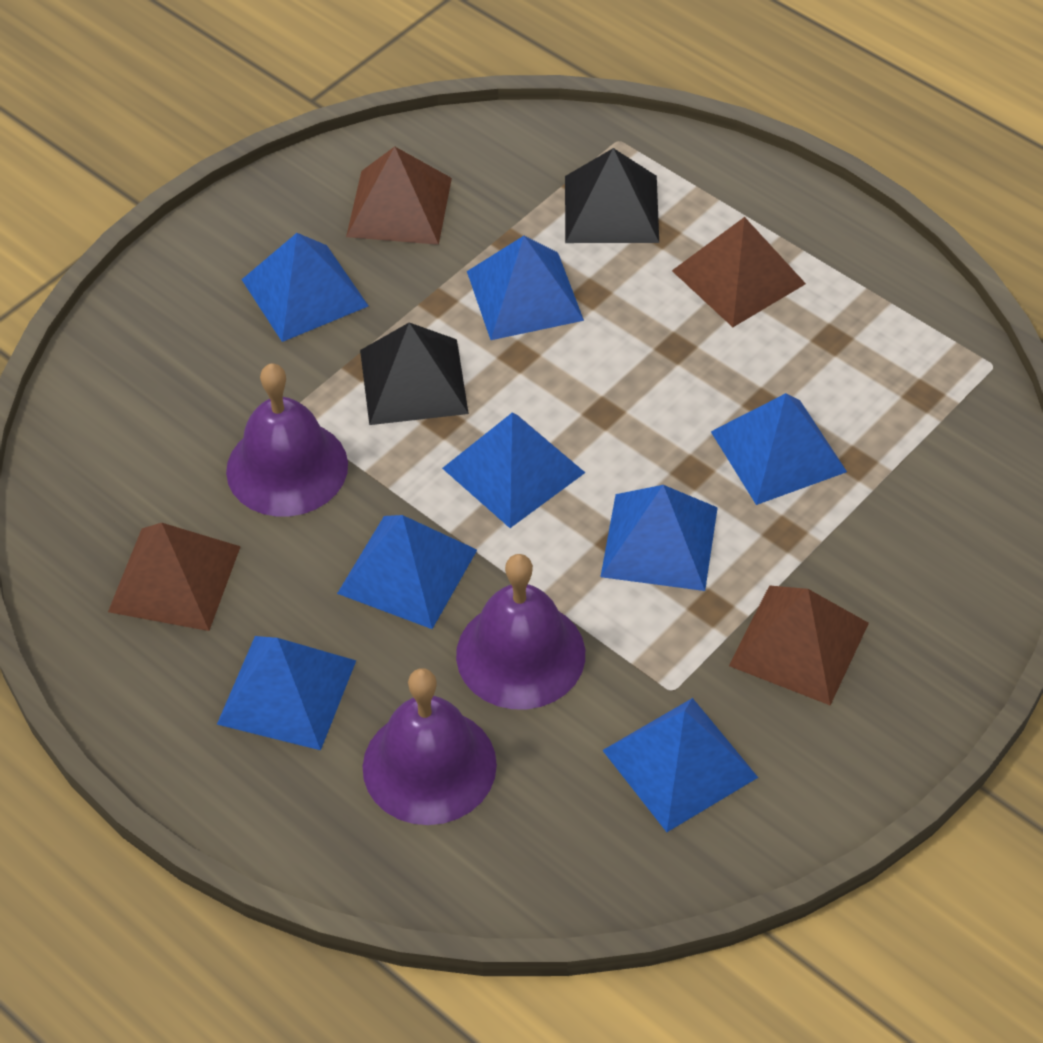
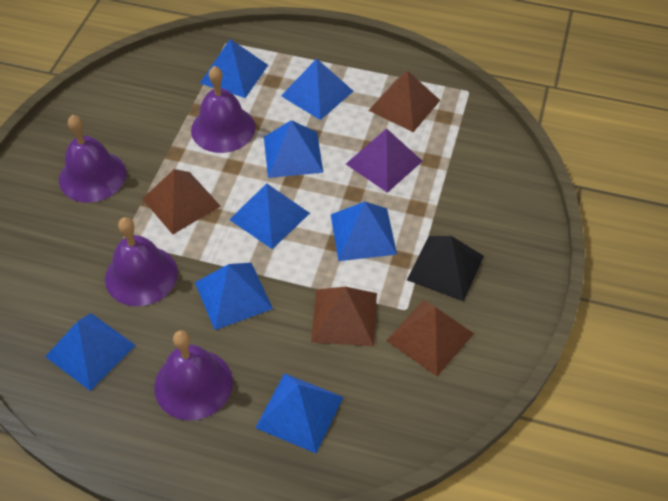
black pyramid: [360,323,469,425] [565,148,659,243] = 2 -> [407,236,484,301] = 1
purple bell: [226,363,348,517] [363,668,497,825] [456,554,585,709] = 3 -> [59,115,126,203] [105,217,178,306] [154,330,233,420] [191,66,255,153] = 4
purple pyramid: none = 0 -> [346,128,423,193] = 1

